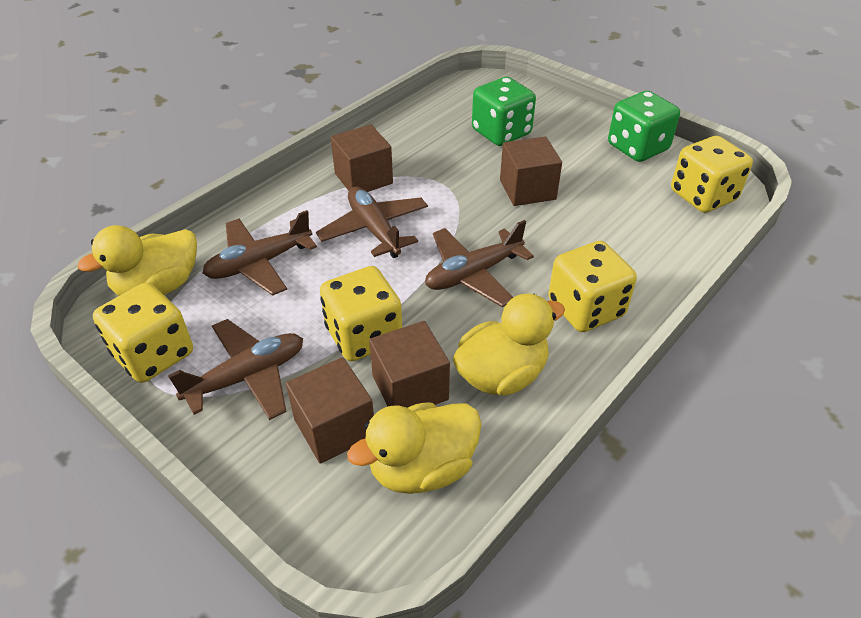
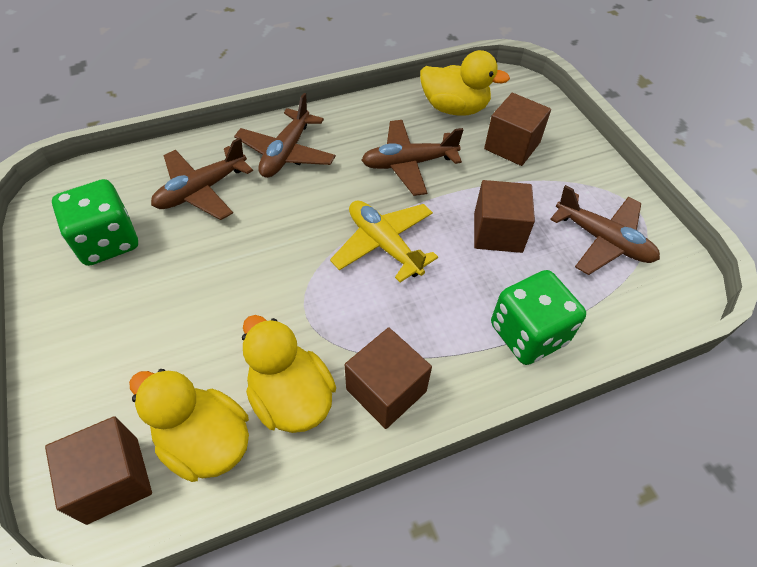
yellow dice: [93,283,193,383] [320,266,402,361] [549,241,637,332] [671,136,753,213] = 4 -> none = 0
yellow plane: none = 0 -> [330,201,438,283] = 1

